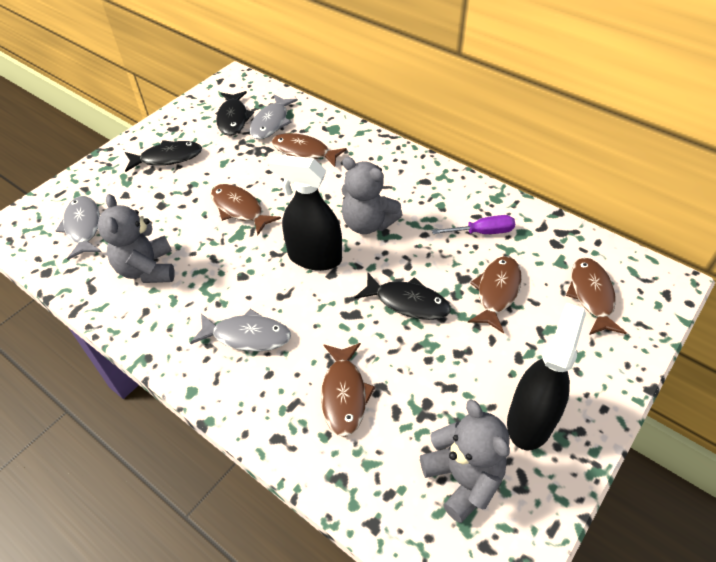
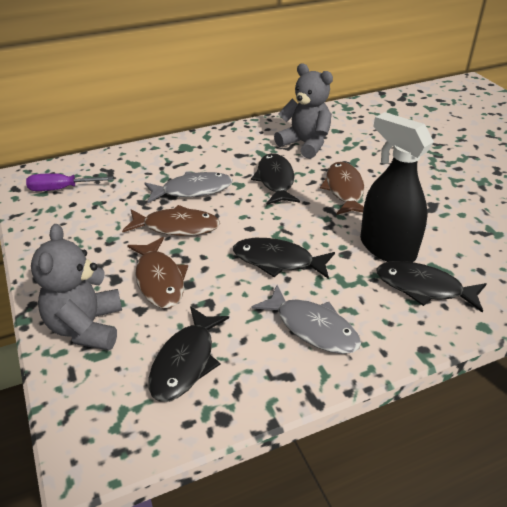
black fish: [125,140,202,172] [216,91,254,136] [355,273,451,320] = 3 -> [149,306,229,402] [233,238,335,279] [251,153,300,205] [376,261,487,313] = 4
black spray bottle: [269,154,342,271] [507,303,586,450] = 2 -> [360,112,434,262] = 1
brown fish: [211,184,281,235] [272,133,347,167] [321,343,375,437] [468,256,522,333] [566,258,626,335] = 5 -> [122,205,220,236] [127,237,188,308] [320,162,364,215] = 3
grey fish: [56,196,101,260] [190,309,291,352] [250,94,298,139] = 3 -> [144,172,233,203] [252,285,361,354] = 2
grey teddy bear: [97,194,175,283] [341,157,403,234] [420,399,510,523] = 3 -> [31,224,122,350] [274,63,333,159] = 2

